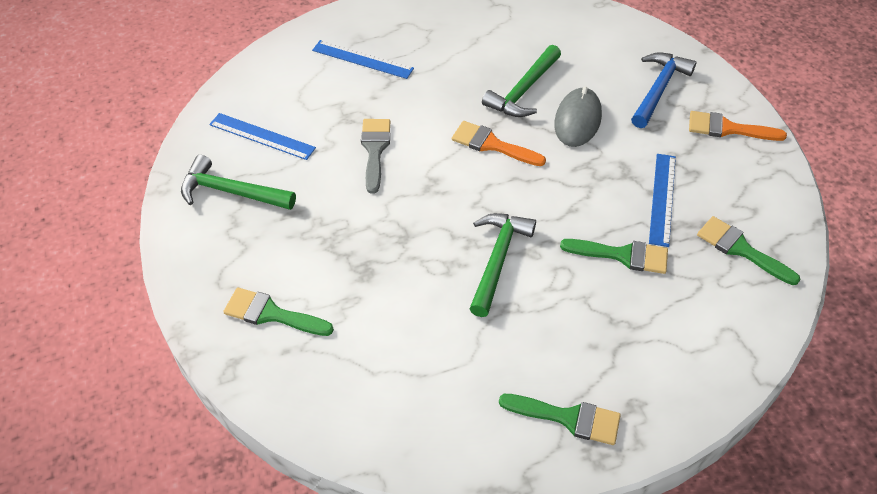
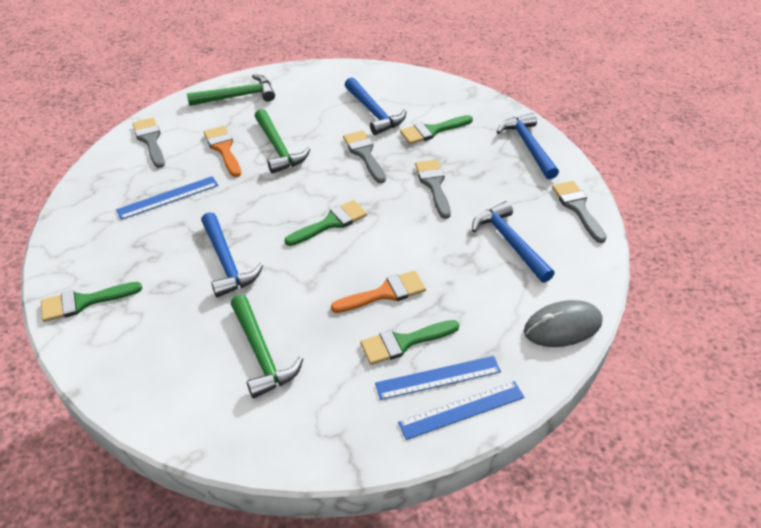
blue hammer: [631,53,696,128] = 1 -> [201,212,263,297] [345,77,406,135] [472,201,555,283] [497,113,559,179] = 4
grey brush: [361,119,390,194] = 1 -> [132,118,165,168] [343,130,386,183] [415,159,451,219] [552,181,607,243] = 4

